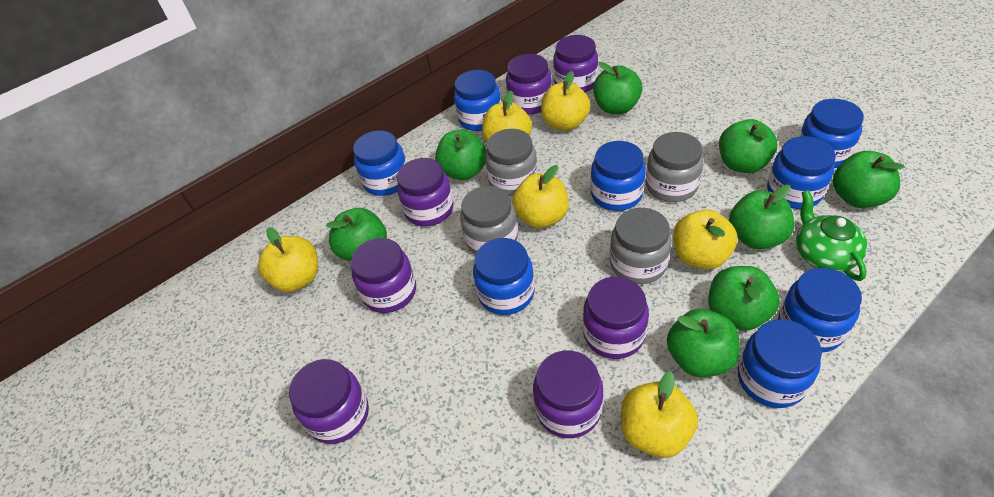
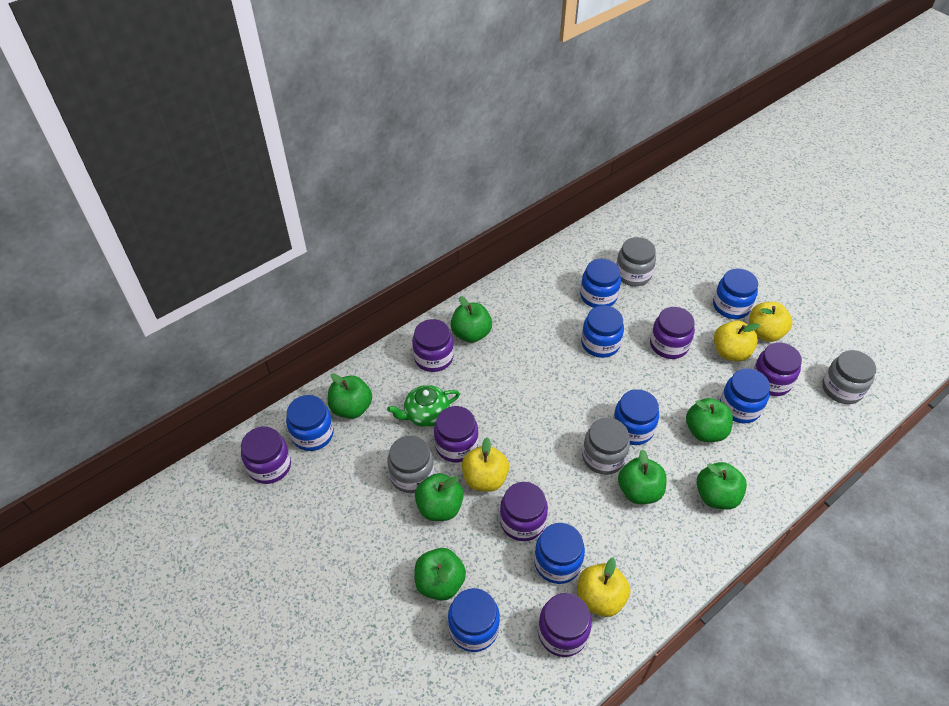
green apple: [326,208,387,261] [435,129,486,180] [593,62,643,114] [667,309,740,377] [708,266,780,331] [719,119,777,173] [729,185,795,249] [833,151,905,208] = 8 -> [328,373,372,419] [414,548,466,601] [415,473,464,521] [451,296,492,343] [618,449,667,504] [686,398,733,442] [697,462,747,510] = 7
yellow apple: [258,227,318,292] [482,91,532,142] [512,165,569,228] [541,71,591,131] [621,371,698,458] [673,210,737,269] = 6 -> [462,437,509,492] [578,558,631,617] [714,320,760,361] [749,302,792,342] = 4

